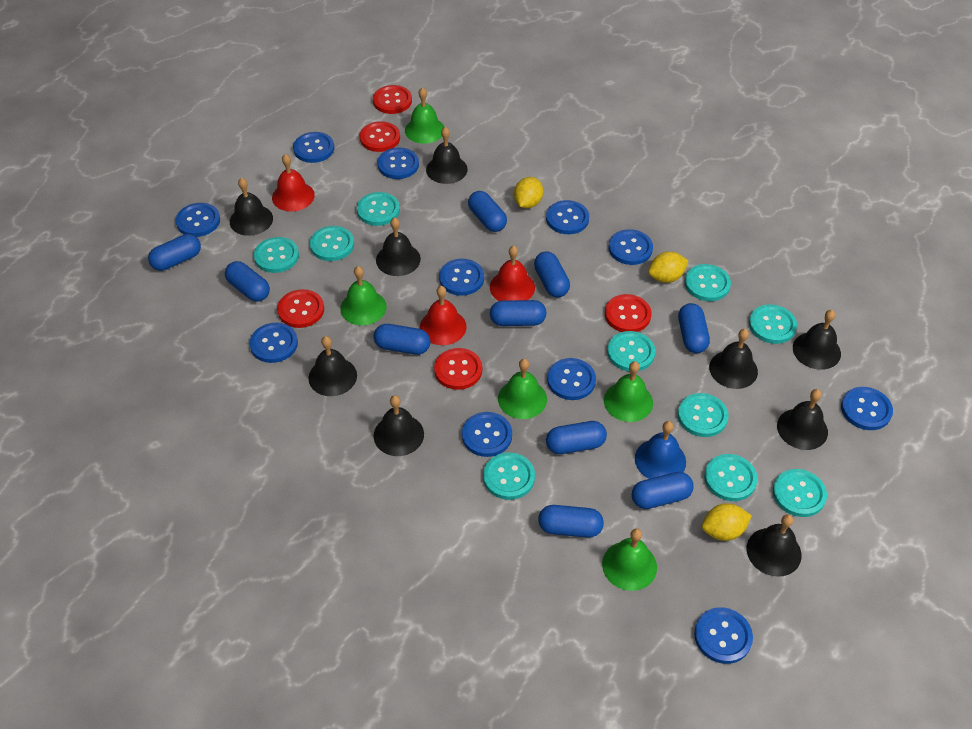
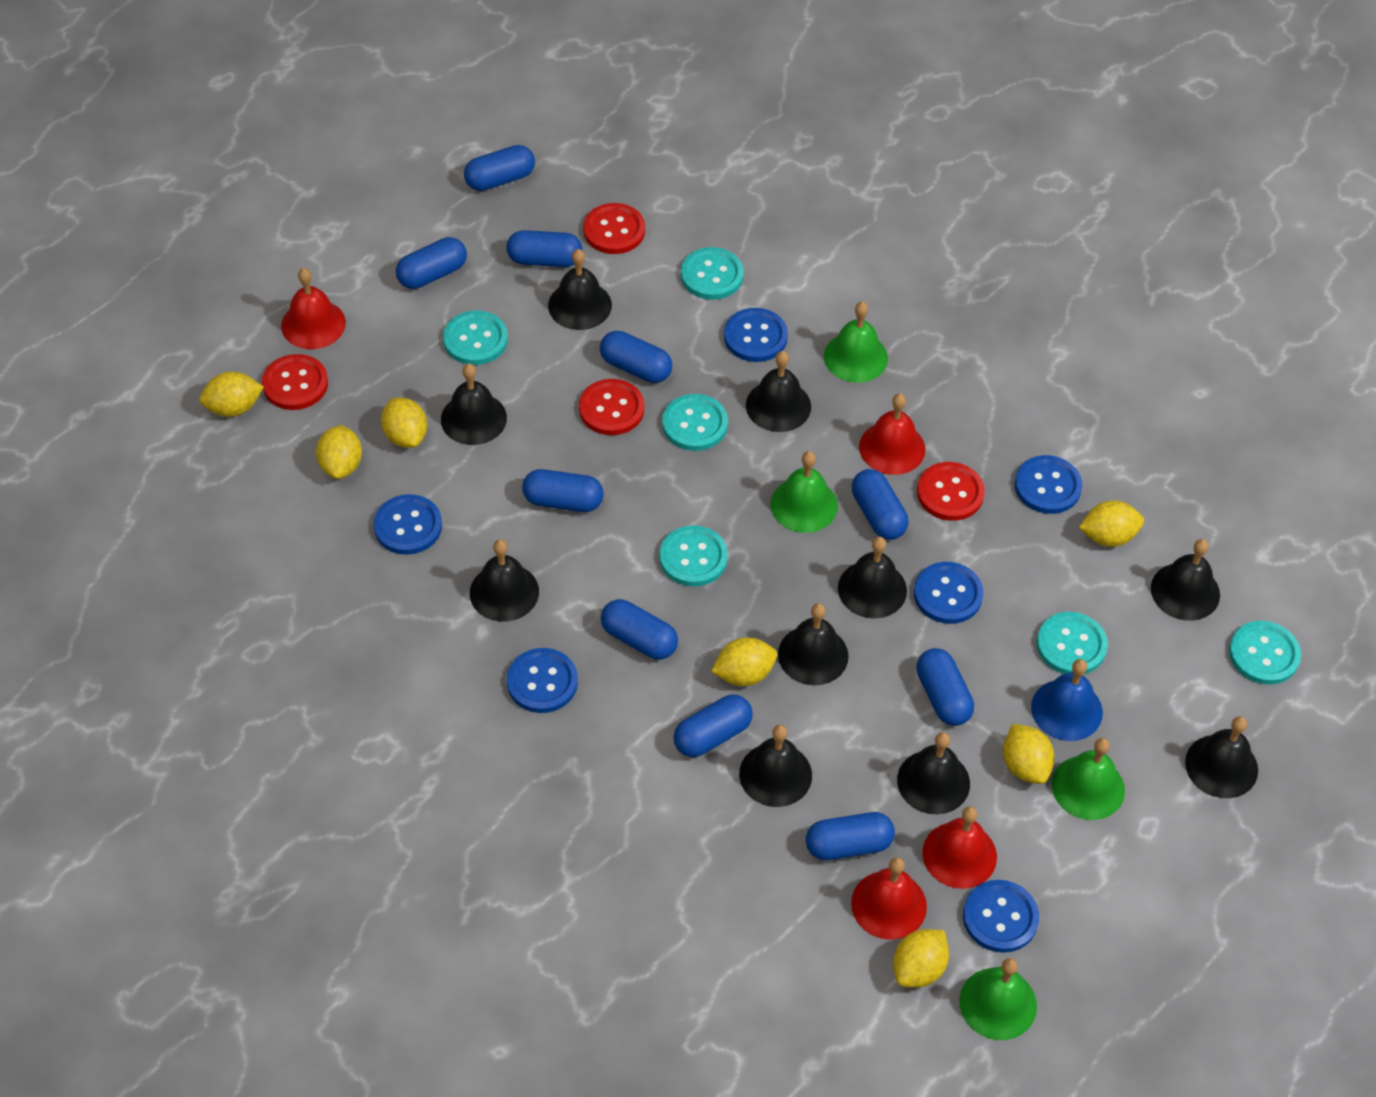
black bell: [230,177,273,236] [308,336,357,396] [374,395,424,456] [376,217,421,276] [426,127,468,184] [709,329,758,389] [747,514,802,577] [777,389,828,450] [793,310,841,370] = 9 -> [441,364,507,445] [470,540,539,622] [548,249,612,330] [739,725,812,807] [746,351,811,432] [778,603,849,685] [838,537,907,619] [897,732,970,814] [1151,539,1220,621] [1185,716,1258,798] = 10
blue button: [176,203,220,237] [249,323,298,363] [293,132,334,163] [377,147,419,179] [439,259,484,296] [462,412,512,457] [546,200,589,234] [547,358,596,400] [608,229,653,265] [694,607,753,664] [841,387,893,430] = 11 -> [373,494,442,555] [507,648,578,713] [724,308,788,362] [914,562,984,624] [963,880,1039,953] [1015,455,1082,514] = 6
green bell: [340,266,387,326] [405,87,444,144] [498,359,547,419] [602,528,657,591] [604,361,653,422] = 5 -> [770,451,838,533] [824,302,888,383] [959,958,1037,1040] [1052,738,1125,820] = 4
red bell: [272,154,315,212] [420,286,467,345] [490,245,535,301] = 3 -> [281,268,346,349] [851,857,927,940] [859,393,925,475] [923,806,997,889] = 4
red button: [277,289,324,328] [360,121,400,152] [373,85,412,114] [434,348,482,390] [605,294,651,332] = 5 -> [262,354,328,410] [579,379,645,435] [583,203,645,254] [917,462,985,521] = 4
turquoise button: [254,237,299,273] [310,226,354,261] [357,192,400,226] [483,452,535,500] [607,331,655,372] [678,393,728,437] [685,264,731,301] [704,454,758,501] [749,304,797,344] [773,469,827,517] = 10 -> [443,311,508,365] [659,525,728,587] [662,394,728,451] [681,247,744,300] [1036,612,1108,674] [1229,621,1301,685] = 6
yellow lemon: [514,177,543,208] [648,252,688,283] [702,504,752,541] = 3 -> [199,372,264,417] [316,425,362,479] [381,398,427,448] [711,638,777,686] [893,929,949,988] [1003,724,1055,784] [1079,500,1144,547] = 7

